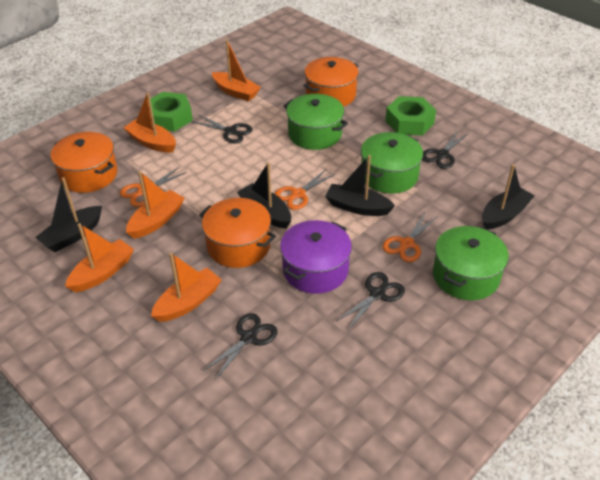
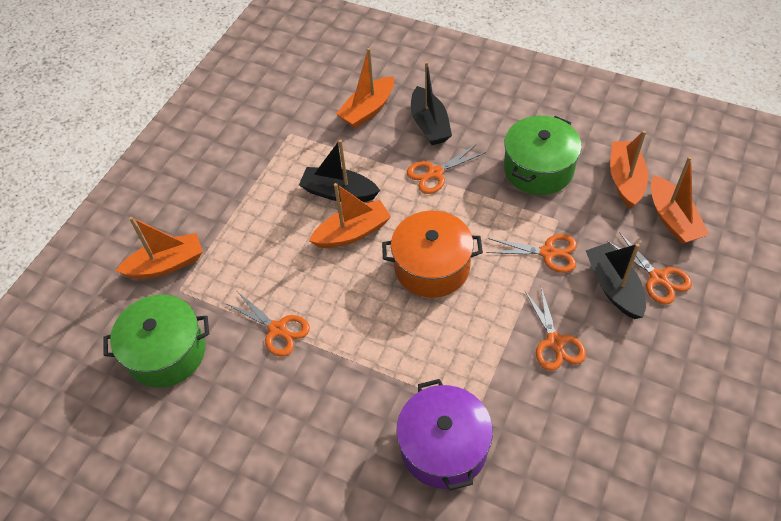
black boat: [35,177,102,252] [237,163,291,229] [325,155,395,216] [482,164,534,230] = 4 -> [299,139,380,202] [411,61,452,145] [586,242,646,319] = 3
black scissors: [192,115,252,144] [203,313,277,380] [336,272,405,330] [422,130,469,169] = 4 -> none = 0
green nut: [150,92,193,132] [385,96,436,135] = 2 -> none = 0
green pot: [284,94,348,150] [361,132,423,194] [433,226,509,300] = 3 -> [103,295,209,388] [504,116,582,195] = 2
orange pot: [51,132,117,193] [199,198,276,268] [303,57,359,107] = 3 -> [382,211,483,298] = 1
orange scissors: [120,167,187,207] [274,169,335,210] [383,213,438,262] = 3 -> [225,292,310,357] [407,144,486,194] [486,234,577,273] [524,287,586,371] [607,232,692,305] = 5

